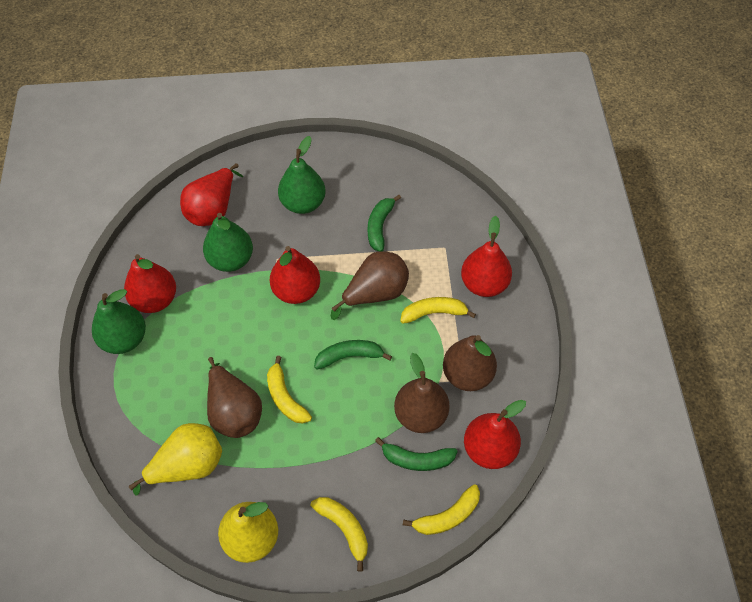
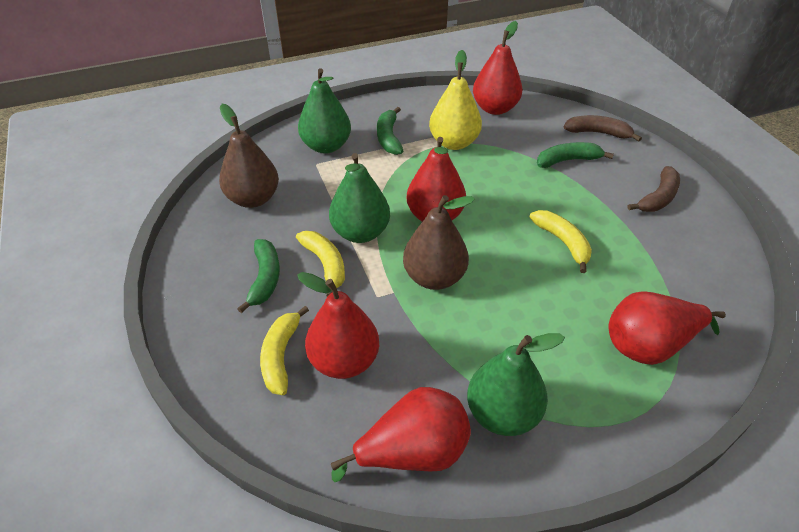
brown banana: none = 0 -> [564,115,642,142] [628,166,680,212] = 2
brown pear: [207,357,262,438] [331,251,409,320] [394,353,449,433] [443,335,497,391] = 4 -> [219,104,279,208] [403,195,475,290] = 2
yellow banana: [267,356,312,424] [311,497,368,572] [400,297,476,324] [403,484,480,535] = 4 -> [260,306,309,395] [296,231,345,296] [529,210,592,273] = 3
yellow pear: [129,423,222,496] [218,502,278,563] = 2 -> [429,50,482,150] = 1

